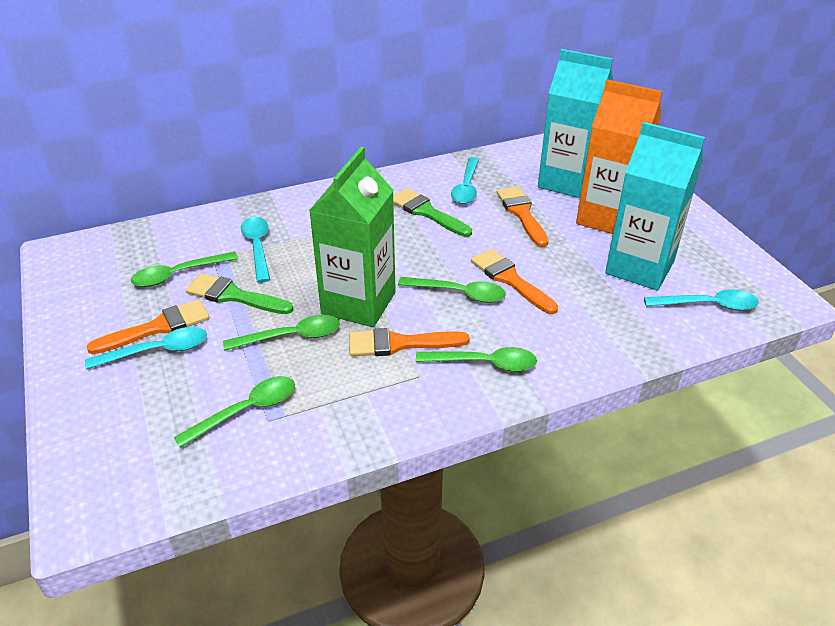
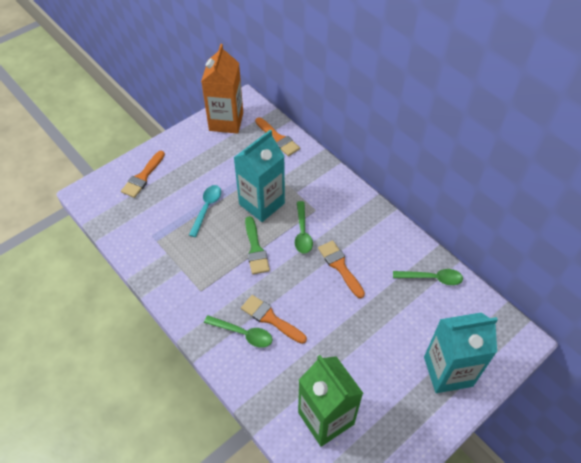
green brush: [186,273,293,314] [393,188,472,237] = 2 -> [245,216,270,274] = 1
green spoon: [131,252,238,287] [174,376,295,448] [223,315,340,351] [398,277,506,303] [416,347,537,372] = 5 -> [204,315,273,348] [295,201,313,254] [393,269,463,285] = 3
turquoise spoon: [85,327,207,369] [241,217,270,283] [451,157,479,204] [644,289,759,311] = 4 -> [189,185,221,237] = 1

